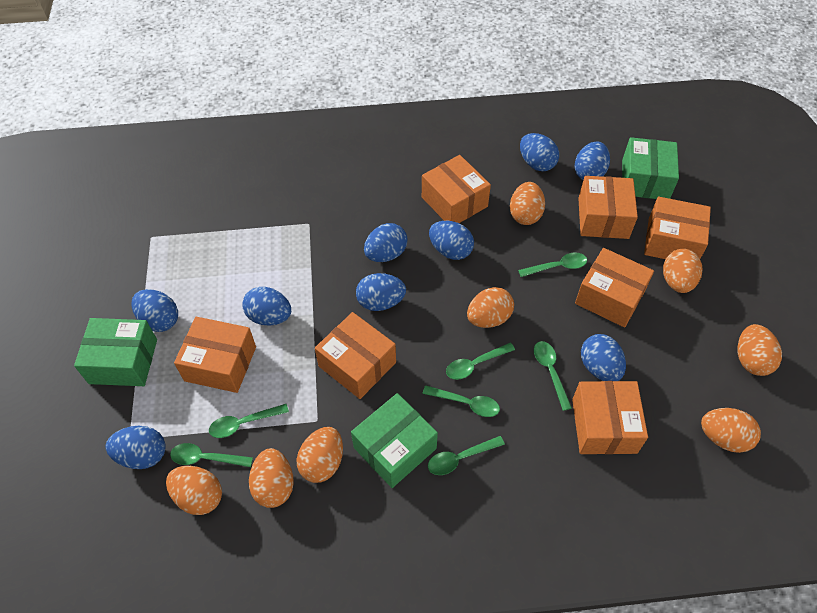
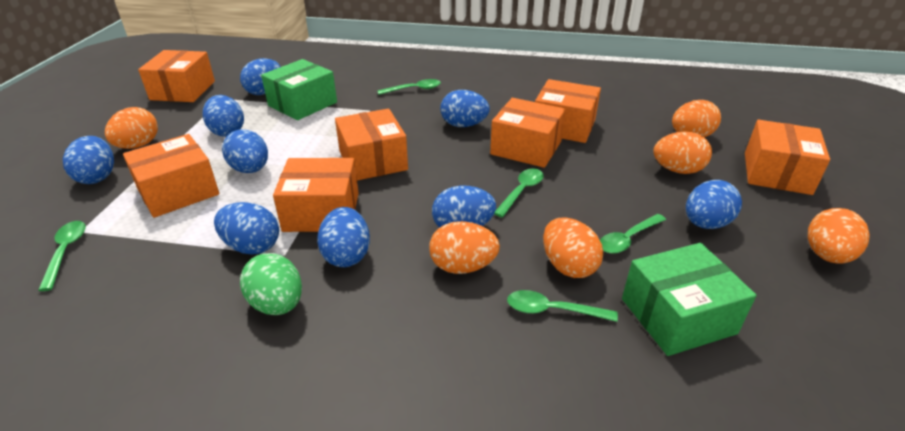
green box: [74,318,157,386] [351,393,438,488] [622,137,679,199] = 3 -> [261,59,337,120] [622,243,756,356] = 2
green egg: none = 0 -> [240,253,302,315] = 1
green spoon: [170,443,253,467] [209,404,289,438] [422,385,500,417] [428,436,505,475] [446,343,515,380] [518,252,587,277] [534,341,572,411] = 7 -> [38,221,86,291] [377,79,441,95] [494,168,544,217] [507,290,618,322] [600,214,666,254] = 5
orange egg: [166,466,222,515] [249,448,294,508] [297,427,343,483] [467,287,514,328] [510,182,545,225] [663,249,702,293] [701,408,761,453] [738,324,782,376] = 8 -> [105,107,158,149] [429,221,500,274] [543,217,603,278] [653,131,712,174] [672,100,721,137] [808,208,870,264] = 6

